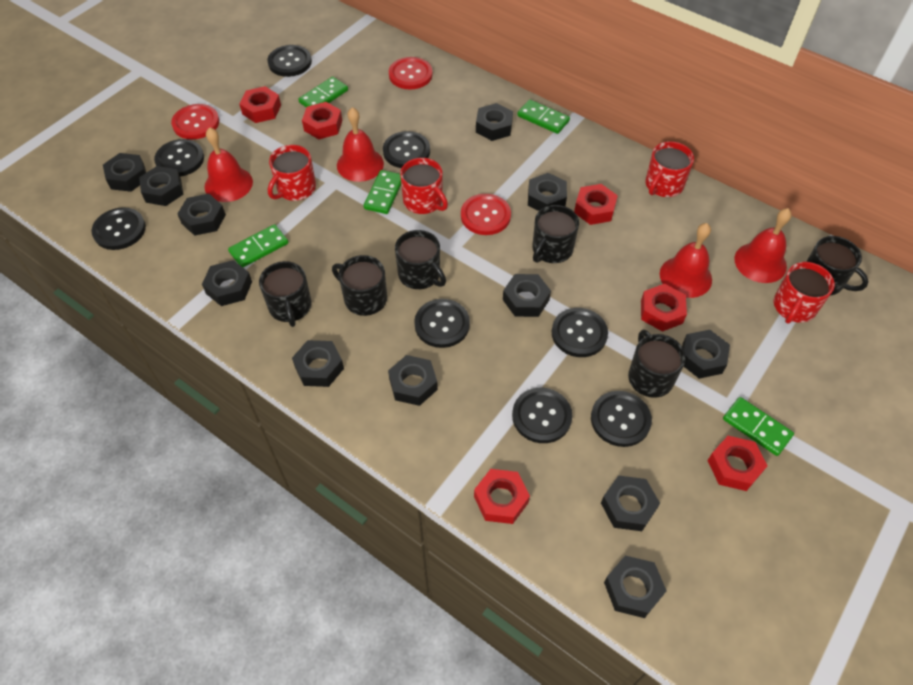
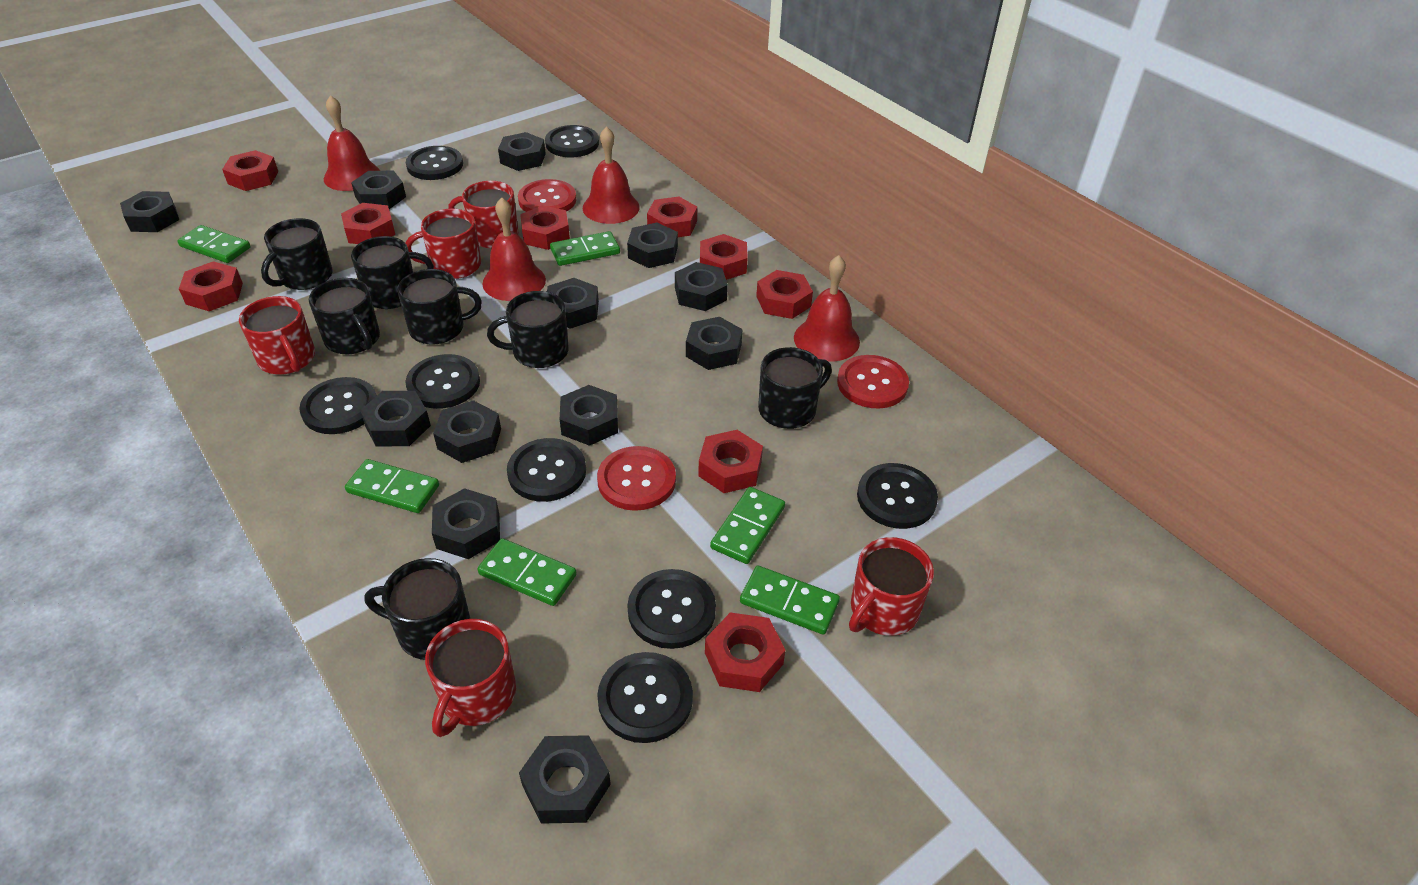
black mug: [259,261,312,327] [332,255,387,316] [395,230,446,289] [532,205,579,263] [628,330,686,398] [806,236,869,295] = 6 -> [261,218,333,290] [309,278,380,354] [351,236,434,309] [365,558,470,660] [397,269,482,345] [487,291,569,368] [758,347,832,429] = 7
green domino: [228,224,288,267] [298,76,348,107] [364,170,401,214] [517,99,570,134] [723,397,794,456] = 5 -> [177,225,251,263] [345,459,439,513] [477,538,577,606] [550,231,620,266] [710,487,785,564] [740,566,840,635] = 6
red mug: [268,145,316,201] [400,158,448,214] [645,141,694,197] [774,262,835,324] = 4 -> [239,296,315,375] [405,209,481,279] [425,619,516,737] [448,181,518,248] [849,537,934,636] = 5
red nut: [239,86,281,123] [302,102,342,139] [474,469,530,524] [574,184,618,225] [641,284,687,332] [707,436,768,491] = 6 -> [179,261,243,311] [222,150,278,191] [341,203,395,244] [520,205,570,250] [647,197,697,237] [698,430,763,493] [700,234,748,280] [705,612,785,692] [756,270,813,319] = 9

